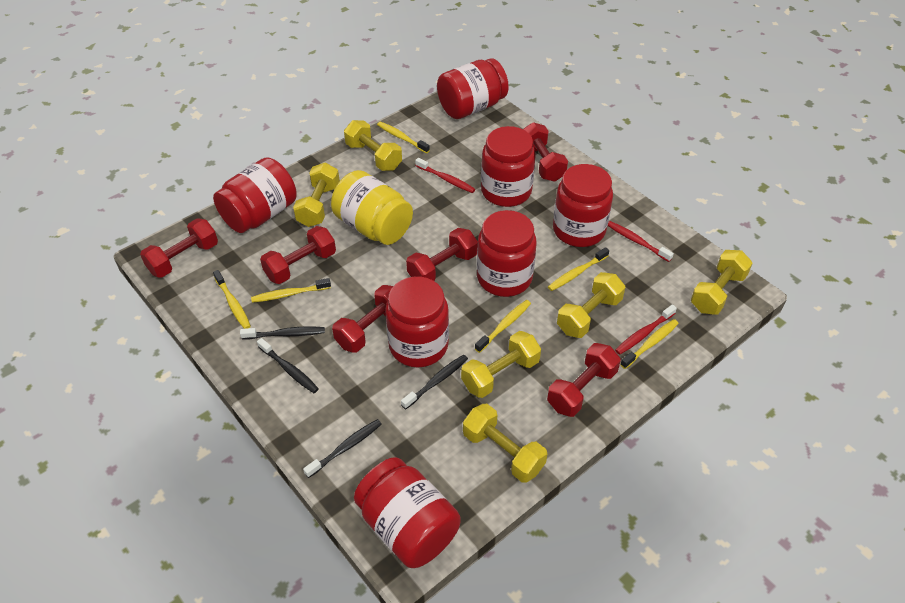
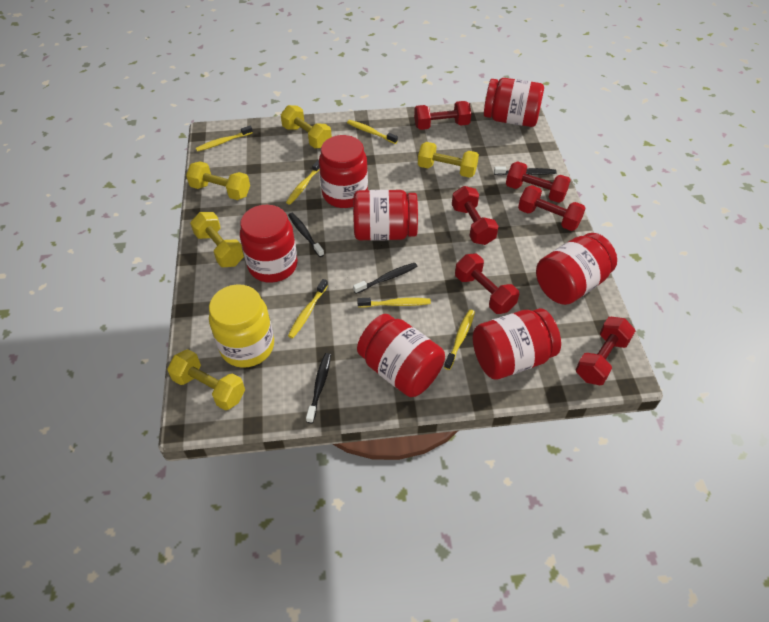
red toothbrush: [415,158,475,193] [608,221,674,262] [615,304,677,355] = 3 -> none = 0
yellow dumbbell: [293,162,340,227] [344,120,402,171] [461,331,541,398] [463,404,547,483] [557,272,625,338] [691,250,753,315] = 6 -> [167,349,245,410] [186,161,250,200] [190,212,244,267] [281,105,332,148] [418,142,479,178] = 5

